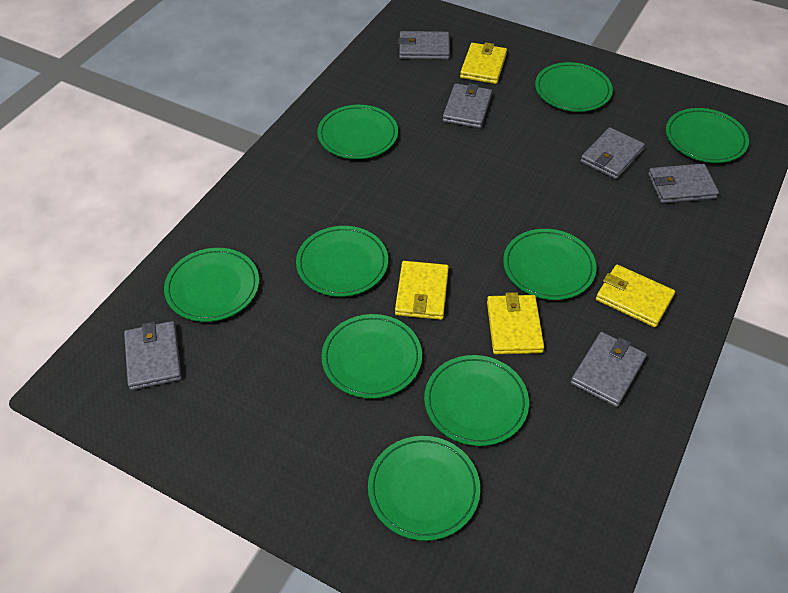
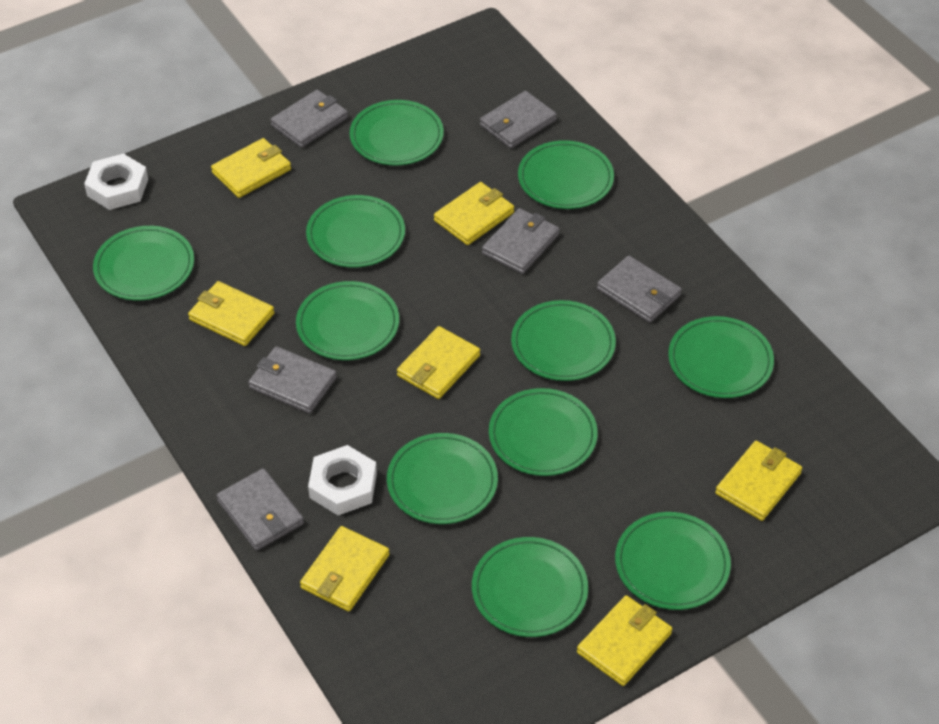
green plate: [164,248,259,322] [296,226,388,297] [317,105,398,159] [321,314,422,399] [368,436,480,541] [424,355,529,446] [503,229,596,300] [535,62,613,112] [666,108,749,163] = 9 -> [93,226,194,300] [296,281,399,360] [306,195,405,268] [350,100,444,165] [387,433,498,524] [472,537,588,637] [489,388,598,476] [511,300,616,381] [518,140,614,209] [615,512,731,610] [668,316,774,398] = 11
white nut: none = 0 -> [84,154,148,210] [308,445,377,515] = 2
yellow wallet: [395,261,449,320] [460,42,507,84] [487,292,544,354] [596,265,675,328] = 4 -> [188,281,275,346] [211,138,291,198] [300,526,390,612] [397,326,480,399] [434,182,514,245] [577,595,672,686] [715,441,802,521] = 7

